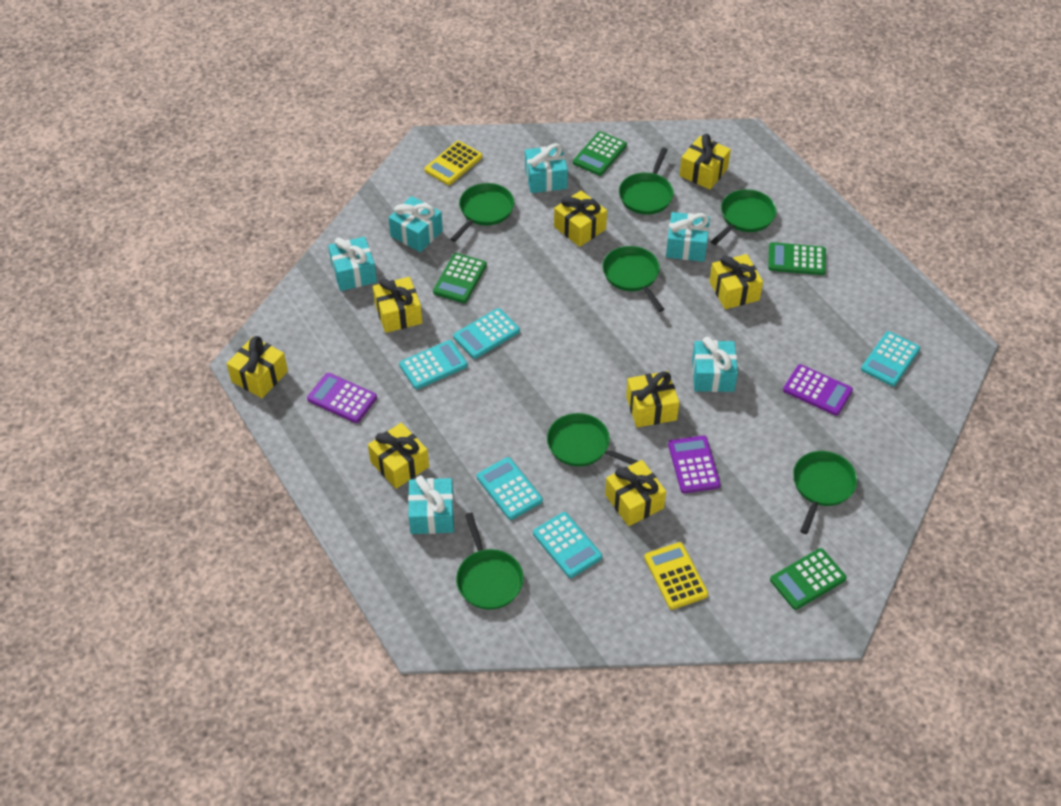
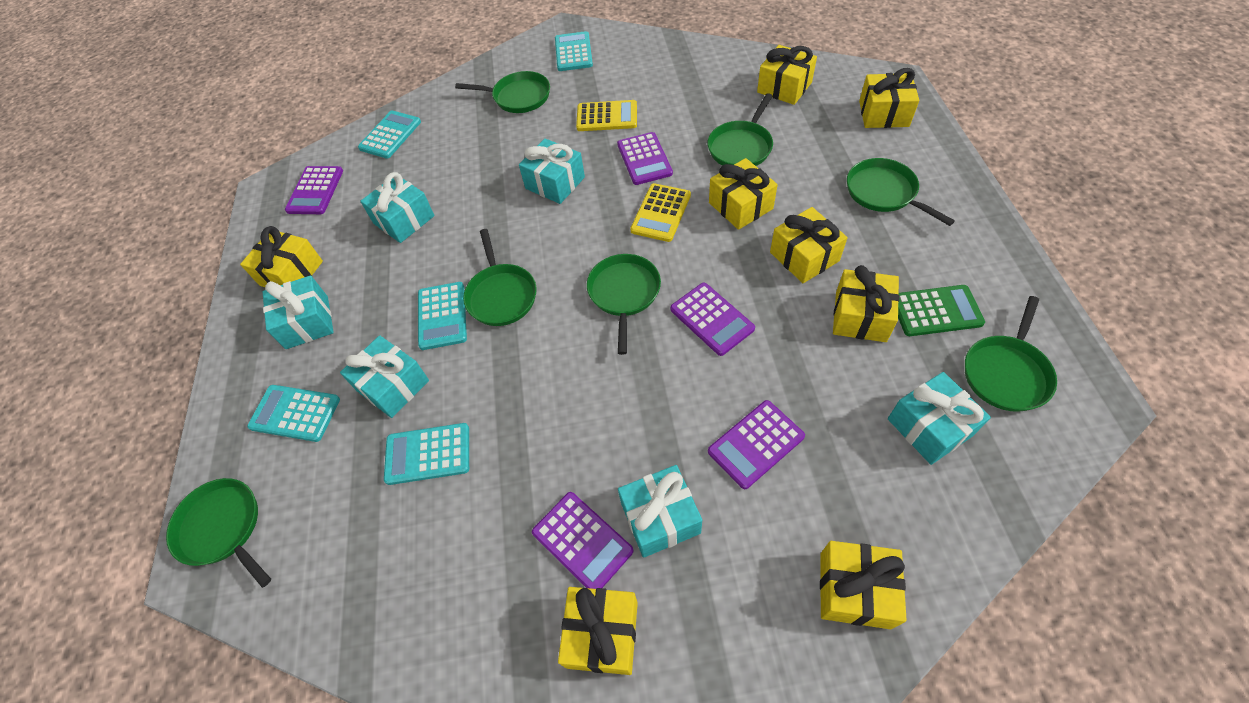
green calculator: [433,253,487,303] [573,131,627,176] [768,242,826,275] [770,548,847,610] = 4 -> [898,285,985,336] = 1
purple calculator: [307,373,377,423] [668,436,721,493] [783,364,853,416] = 3 -> [285,166,343,214] [532,492,634,589] [617,132,673,185] [670,283,755,356] [708,400,805,489] = 5

